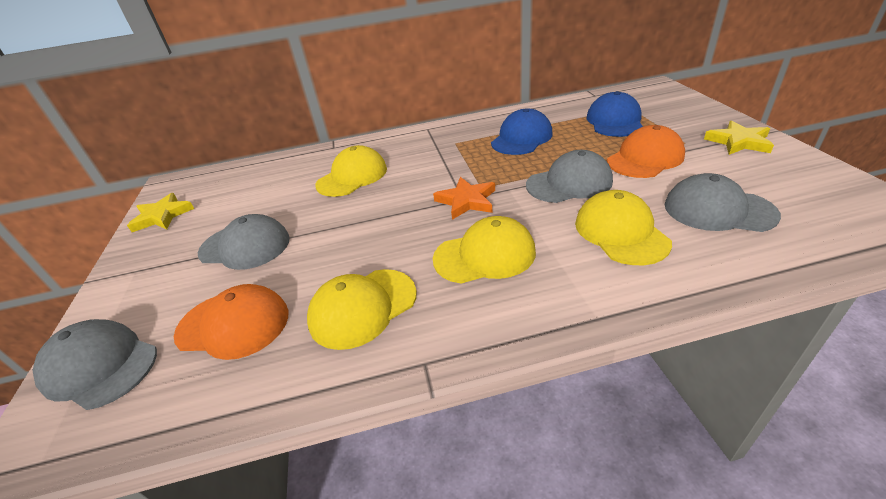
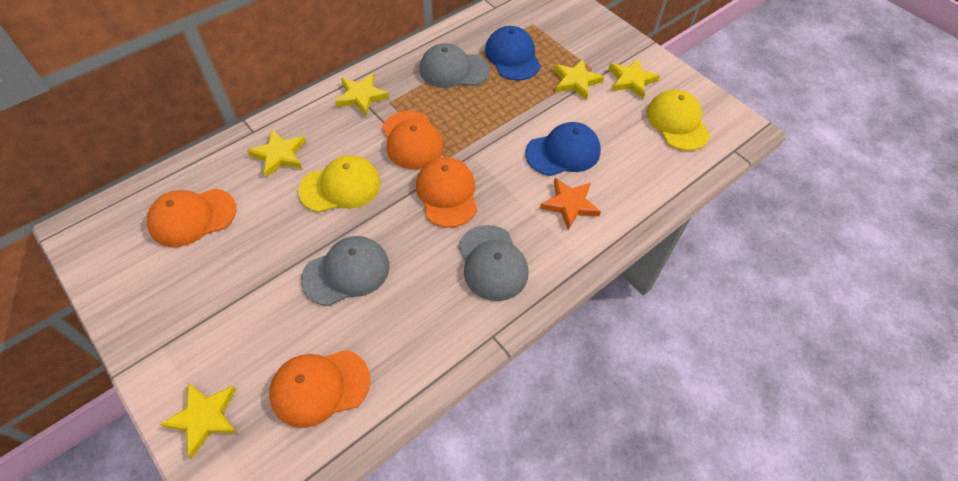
grey cap: [32,319,157,410] [198,214,290,270] [526,150,613,203] [664,173,781,232] = 4 -> [301,236,389,306] [420,43,490,88] [459,225,529,301] = 3
orange cap: [174,284,288,360] [607,125,685,178] = 2 -> [147,189,236,247] [269,350,370,428] [382,111,444,169] [416,157,477,228] = 4
yellow cap: [307,269,417,350] [315,145,387,197] [433,216,536,284] [575,190,672,265] = 4 -> [298,155,381,212] [647,89,710,151] = 2
yellow star: [127,193,194,232] [704,120,774,155] = 2 -> [160,382,237,458] [247,129,306,178] [335,73,389,116] [553,59,604,100] [608,58,660,99] = 5

